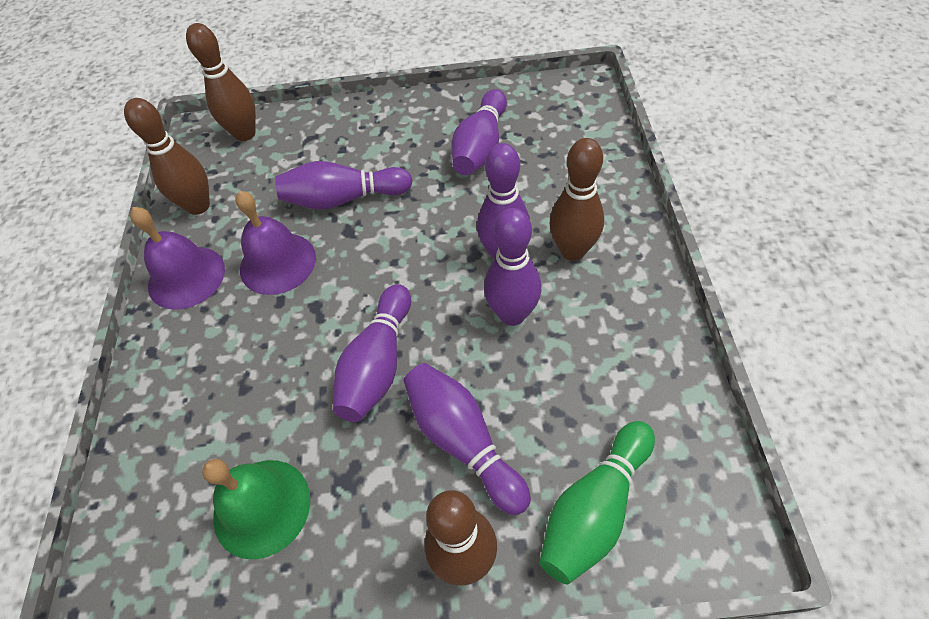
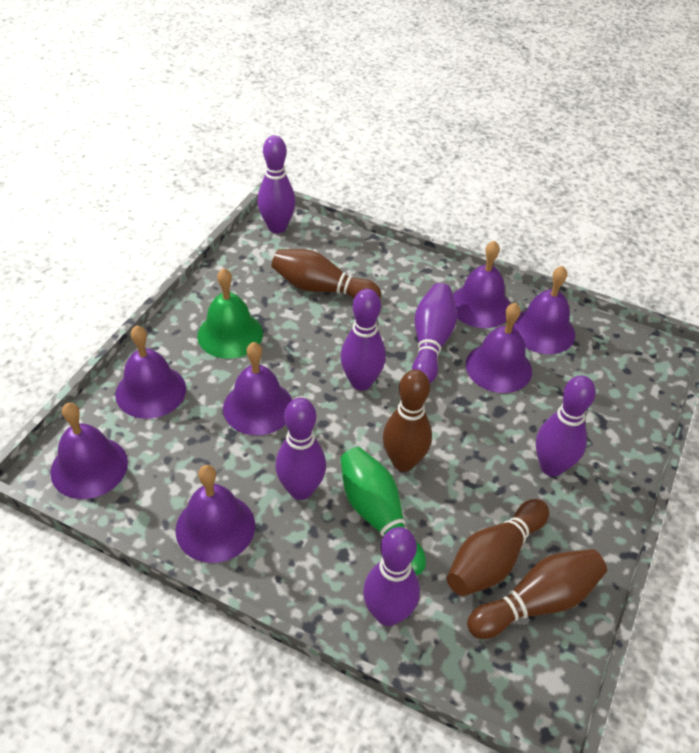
purple bell: [130,207,225,310] [235,191,316,295] = 2 -> [50,403,128,499] [115,325,186,419] [175,465,255,563] [223,342,292,435] [453,241,510,328] [466,303,532,393] [513,266,575,354] = 7

